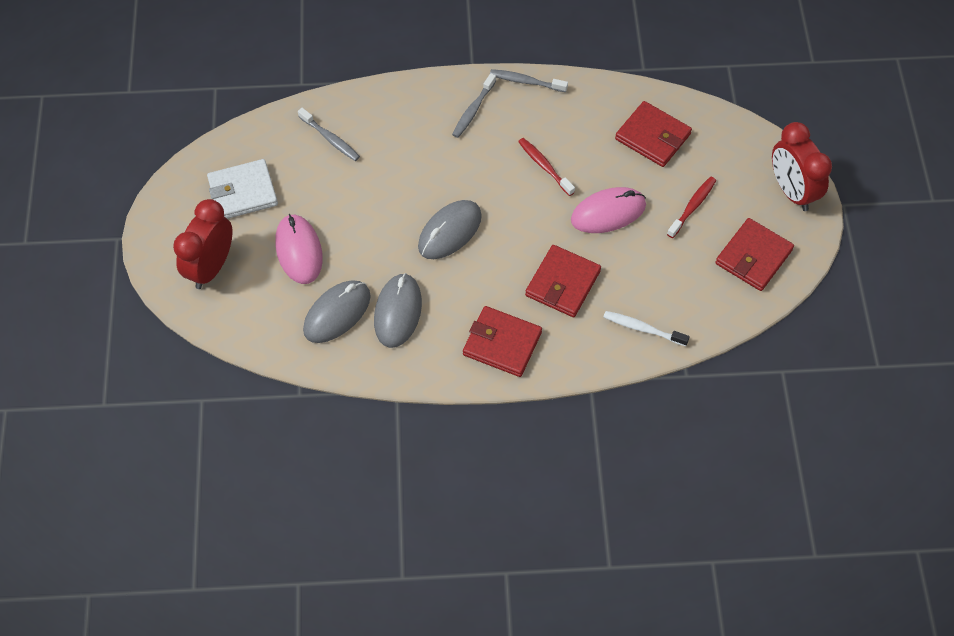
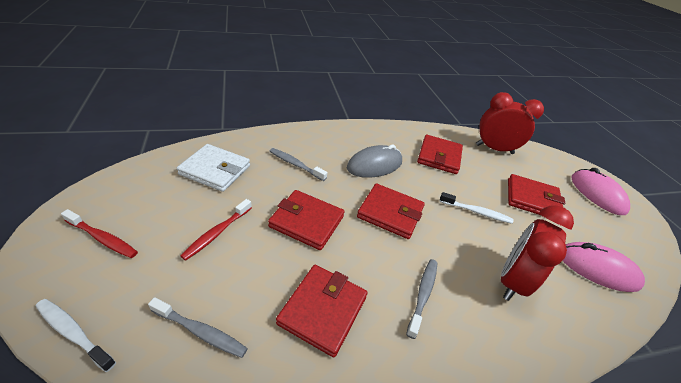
grey mouse: [303,281,371,343] [374,273,422,348] [418,200,482,259] = 3 -> [347,145,402,178] = 1
red wallet: [463,306,542,377] [525,245,601,317] [615,101,692,167] [715,218,794,291] = 4 -> [268,190,345,250] [276,265,368,358] [357,183,425,239] [417,135,463,174] [508,174,566,215] = 5
white toothbrush: [604,311,690,346] = 1 -> [35,299,116,372] [439,192,514,224] = 2

